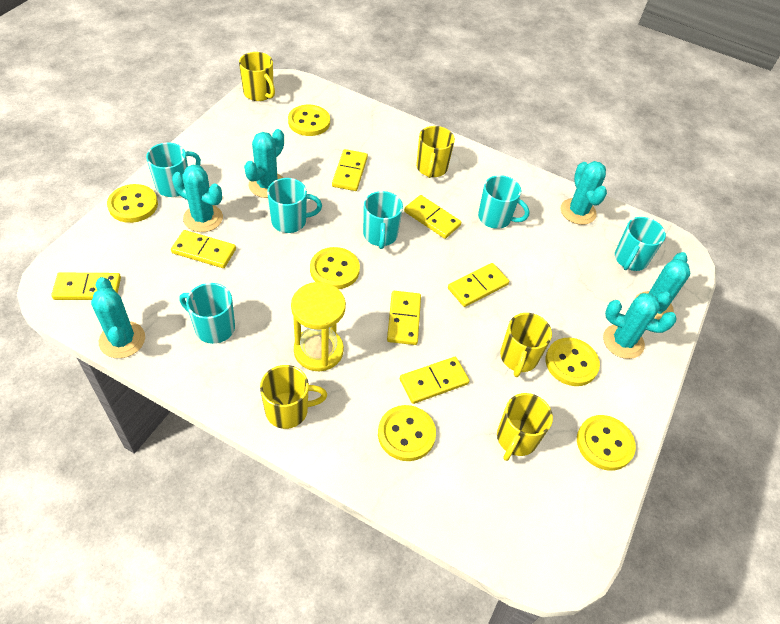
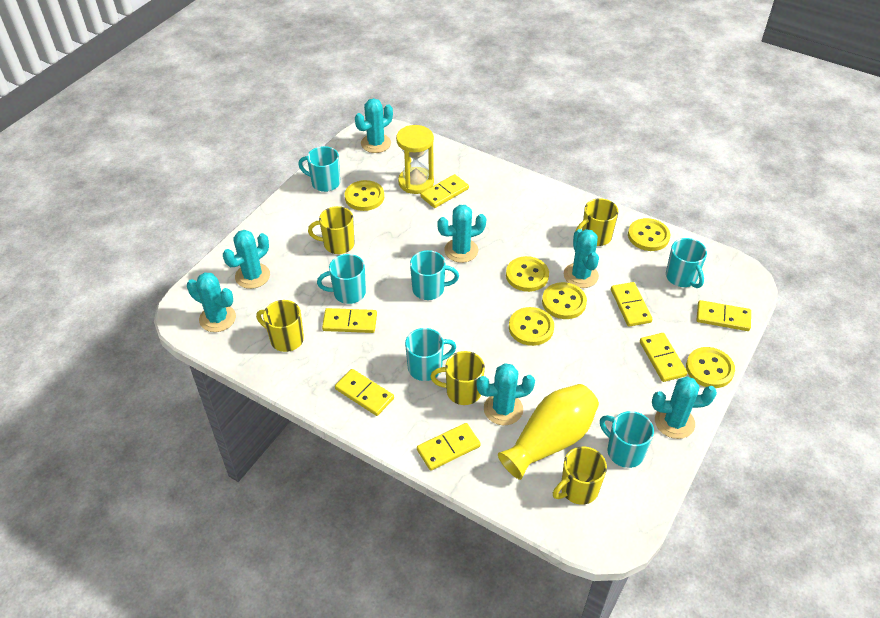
turquoise cactus: [91,277,145,358] [172,165,223,232] [244,129,284,198] [560,161,607,225] [603,293,677,359] [634,252,691,320] = 6 -> [187,272,236,332] [223,230,270,289] [355,98,393,153] [437,205,486,263] [476,363,535,425] [564,229,599,288] [652,376,717,439] = 7
yellow vase: none = 0 -> [498,384,599,480] = 1

